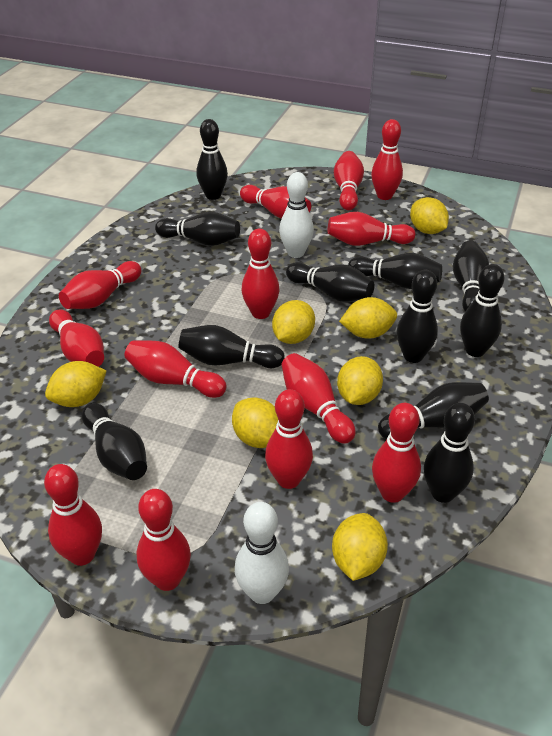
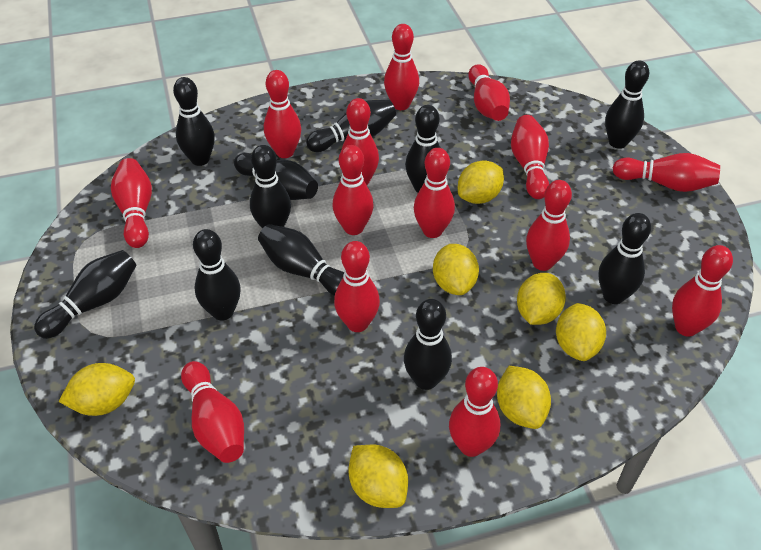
red bowling pin: [44,464,102,566] [49,309,104,367] [59,261,141,309] [124,340,227,398] [136,489,191,591] [240,185,311,219] [242,229,279,319] [265,389,313,489] [281,353,356,444] [328,212,415,246] [334,151,364,210] [371,119,403,200] [372,403,421,503] = 13 -> [111,158,152,248] [181,361,244,463] [264,70,301,158] [332,145,374,235] [334,241,380,332] [341,98,379,185] [384,24,419,110] [414,148,455,238] [449,367,500,457] [468,64,510,121] [511,115,549,199] [526,180,572,271] [613,153,720,192] [672,245,733,337] = 14
white bowling pin: [235,502,289,604] [279,172,314,258] = 2 -> none = 0

